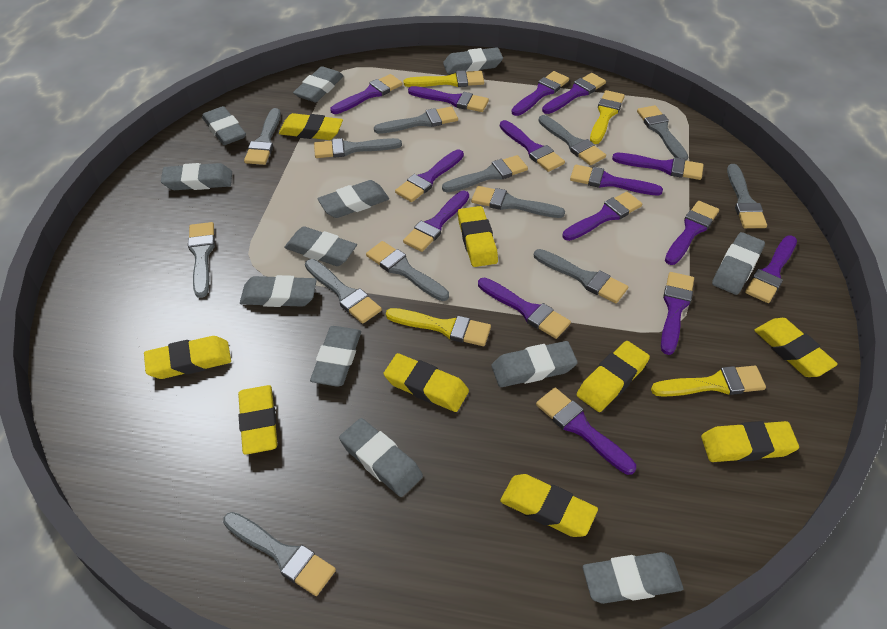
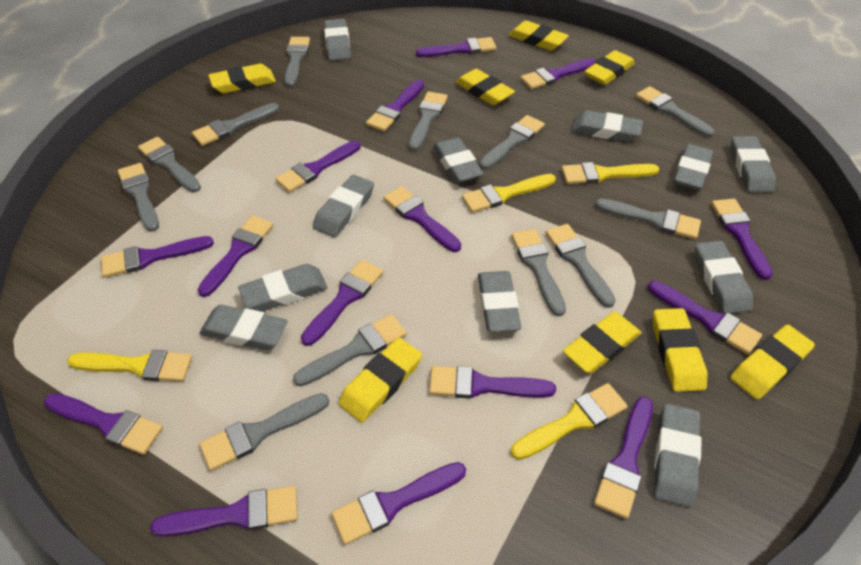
grey brush: [188,222,215,298] [223,512,336,596] [244,108,281,165] [305,259,382,324] [314,138,402,158] [366,241,449,301] [374,107,458,134] [442,155,528,193] [471,186,565,218] [534,249,628,303] [538,115,606,165] [637,105,688,161] [727,164,767,228] = 13 -> [118,163,159,232] [138,137,201,192] [192,103,279,146] [199,393,329,471] [284,37,310,87] [293,314,407,387] [409,91,448,151] [479,115,545,169] [511,229,566,317] [545,224,616,308] [595,198,701,239] [636,86,715,137] = 12
grey eraser: [161,163,232,190] [202,106,246,145] [240,275,317,307] [284,226,357,266] [293,66,343,103] [310,326,361,387] [317,180,389,218] [339,418,423,497] [443,47,503,74] [491,341,578,387] [583,552,683,604] [712,232,765,295] = 12 -> [199,305,288,350] [238,264,328,312] [313,175,374,237] [324,19,351,61] [433,137,484,183] [478,271,521,332] [571,110,643,142] [654,404,702,508] [673,144,713,191] [695,241,753,314] [731,136,776,192] = 11
yellow eraser: [144,336,231,379] [238,385,278,455] [279,113,343,140] [383,353,469,412] [458,206,498,267] [500,474,598,537] [577,341,650,412] [701,421,799,462] [754,318,838,377] = 9 -> [208,64,276,93] [339,337,422,423] [455,69,515,106] [508,20,569,51] [563,312,642,373] [584,50,635,85] [653,308,708,392] [730,325,815,400] = 8

